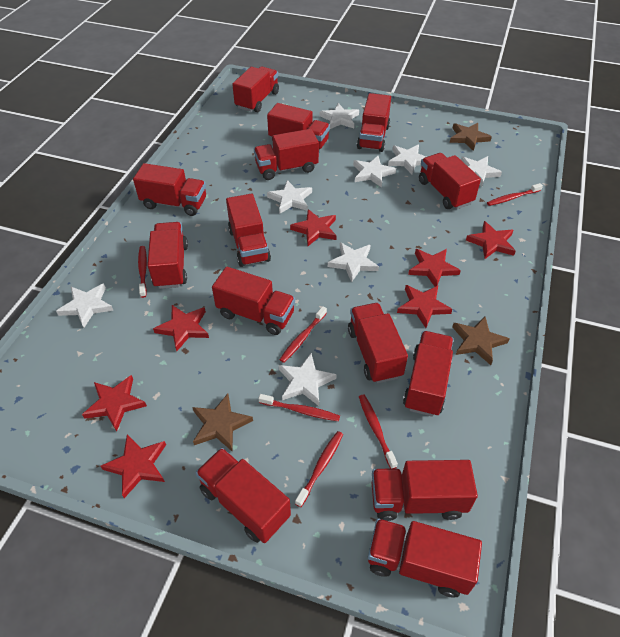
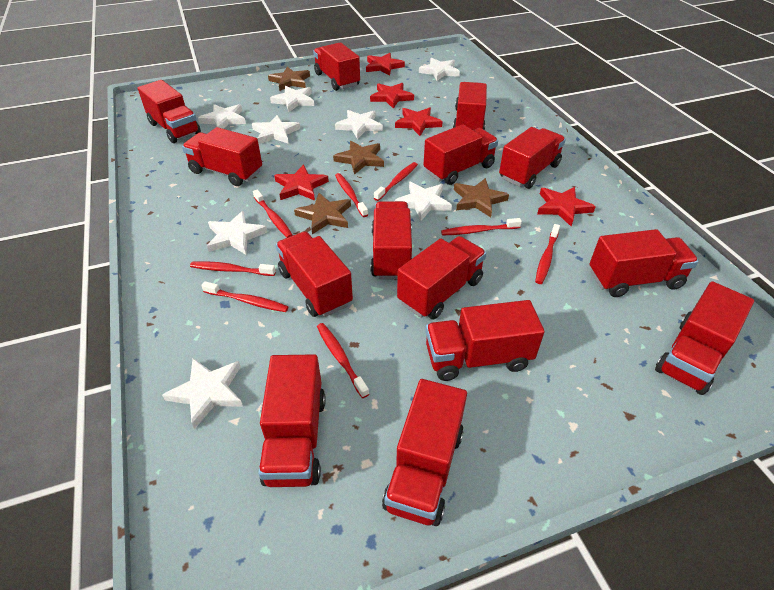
brown star: [192,394,253,451] [450,123,492,151] [452,317,509,365] = 3 -> [268,67,310,91] [294,193,351,234] [333,141,384,175] [454,178,509,217] = 4
red star: [82,375,147,432] [101,434,166,498] [153,305,209,351] [290,209,337,246] [397,285,452,328] [408,249,461,287] [466,221,516,259] = 7 -> [274,165,329,201] [366,53,405,76] [370,83,414,109] [395,107,443,136] [537,187,596,226] = 5
red toothbrush: [138,246,147,298] [258,394,340,421] [279,306,327,363] [295,431,343,507] [359,394,398,469] [487,183,543,206] = 6 -> [190,261,276,276] [201,281,288,312] [253,190,293,238] [317,323,369,398] [335,173,368,217] [374,162,418,201] [441,218,522,236] [535,224,560,284] = 8

